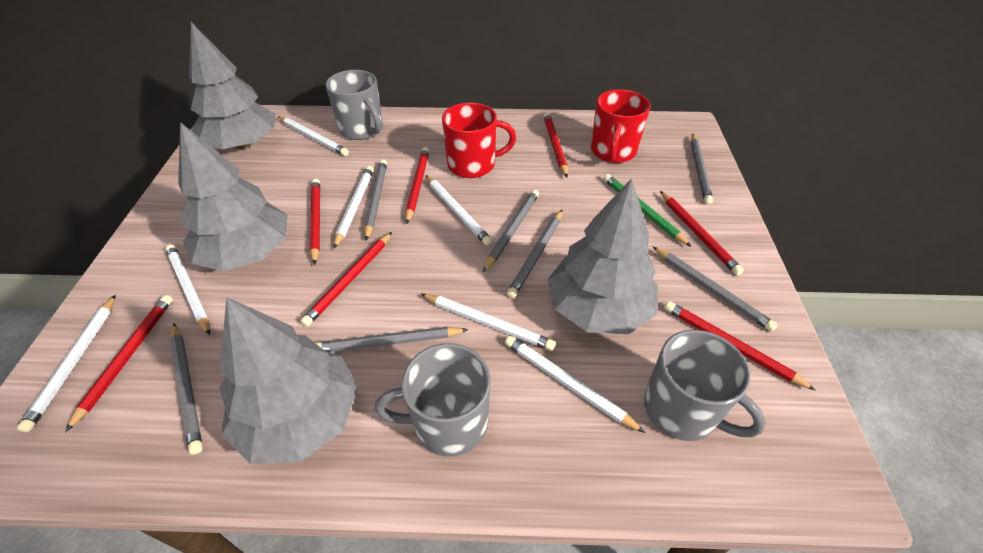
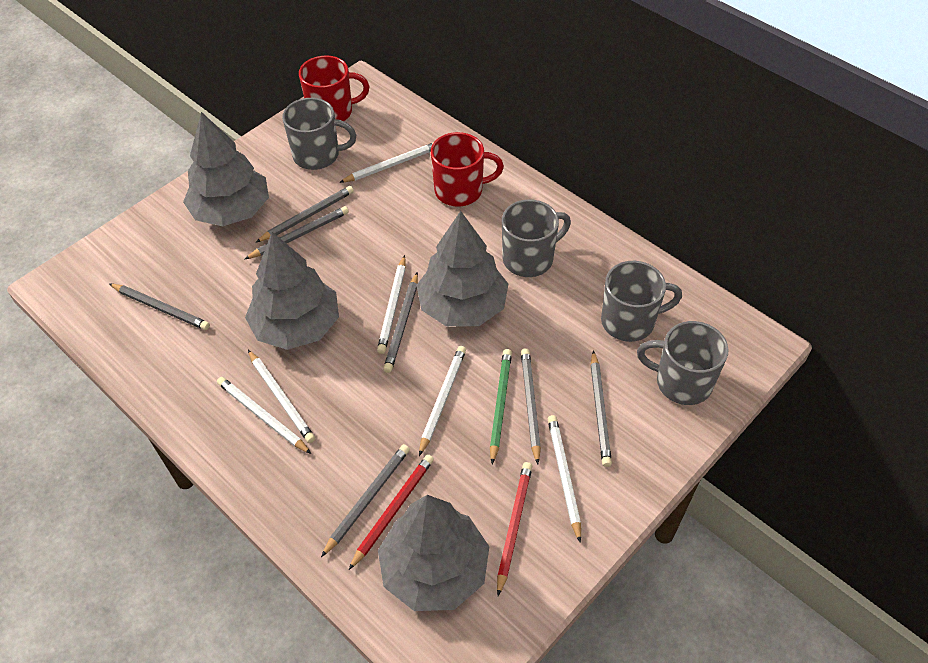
grey mug: [325,70,383,140] [375,343,491,457] [644,330,766,441] = 3 -> [282,98,356,170] [502,199,571,277] [601,261,682,342] [637,321,729,405] = 4
red pencil: [65,295,173,432] [301,232,392,327] [310,179,320,265] [405,147,429,224] [543,113,568,177] [660,191,744,275] [664,301,816,391] = 7 -> [349,454,434,570] [497,462,532,596] = 2
white pencil: [17,295,116,432] [165,244,210,335] [278,116,349,156] [334,166,374,249] [421,294,556,351] [425,175,492,246] [505,336,645,433] = 7 -> [217,377,311,454] [248,350,315,443] [339,142,434,183] [377,255,406,354] [419,346,466,456] [548,415,581,543] = 6

